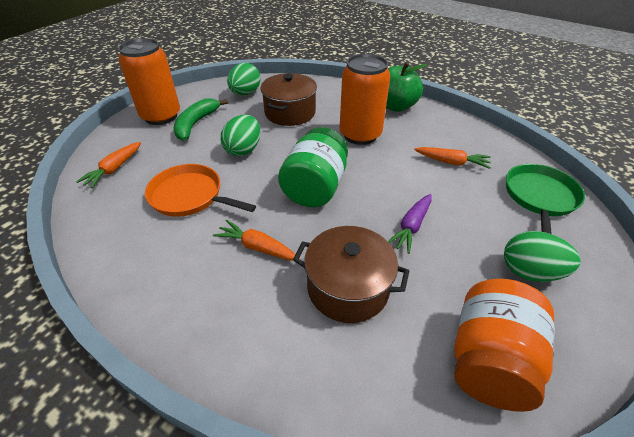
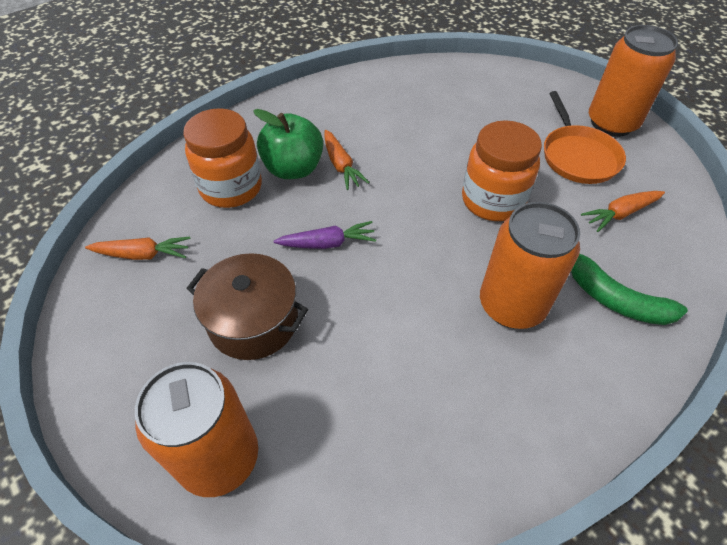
brown pot: [260,73,317,126] [293,226,409,323] = 2 -> [186,253,308,360] = 1
green egg: [221,115,260,156] [227,63,260,95] [504,231,580,282] = 3 -> none = 0
green jar: [278,127,348,207] = 1 -> none = 0
green pan: [506,164,585,234] = 1 -> none = 0
orange can: [118,38,180,125] [340,54,390,145] = 2 -> [135,362,258,497] [480,202,580,329] [589,25,678,137] = 3
orange jar: [454,279,555,412] = 1 -> [183,108,262,208] [462,120,542,221] = 2

